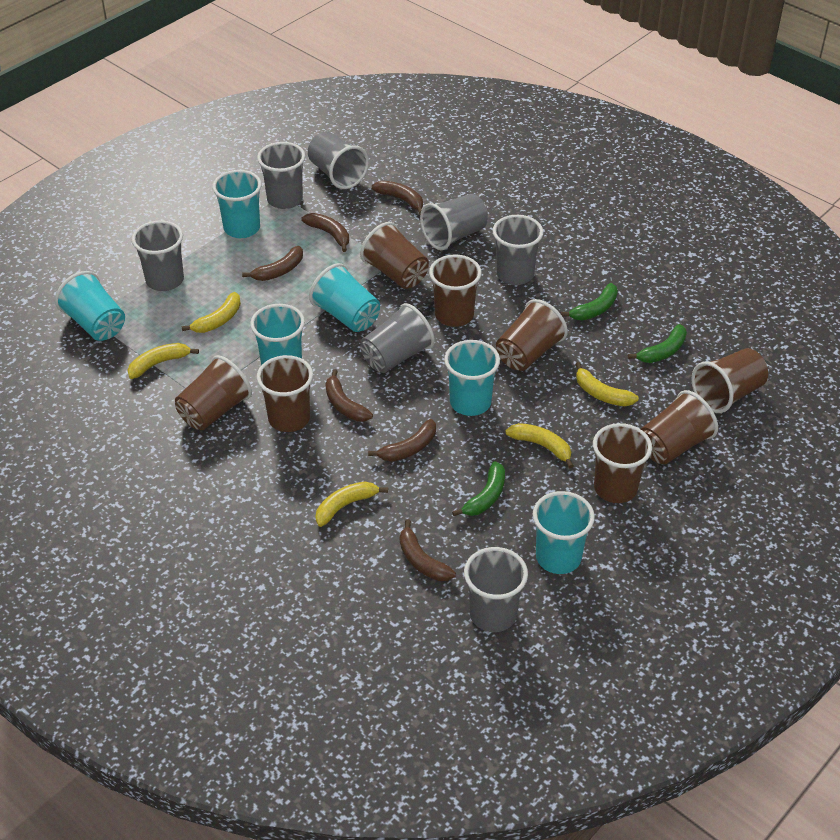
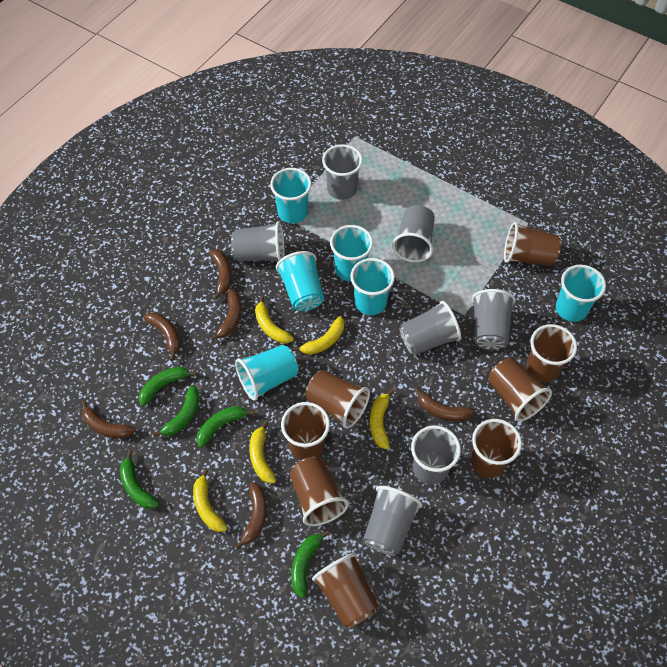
green banana: [452,461,505,516] [561,283,618,320] [628,324,687,363] = 3 -> [120,451,159,509] [139,367,196,406] [153,385,200,437] [197,406,255,448] [291,530,329,598] = 5

